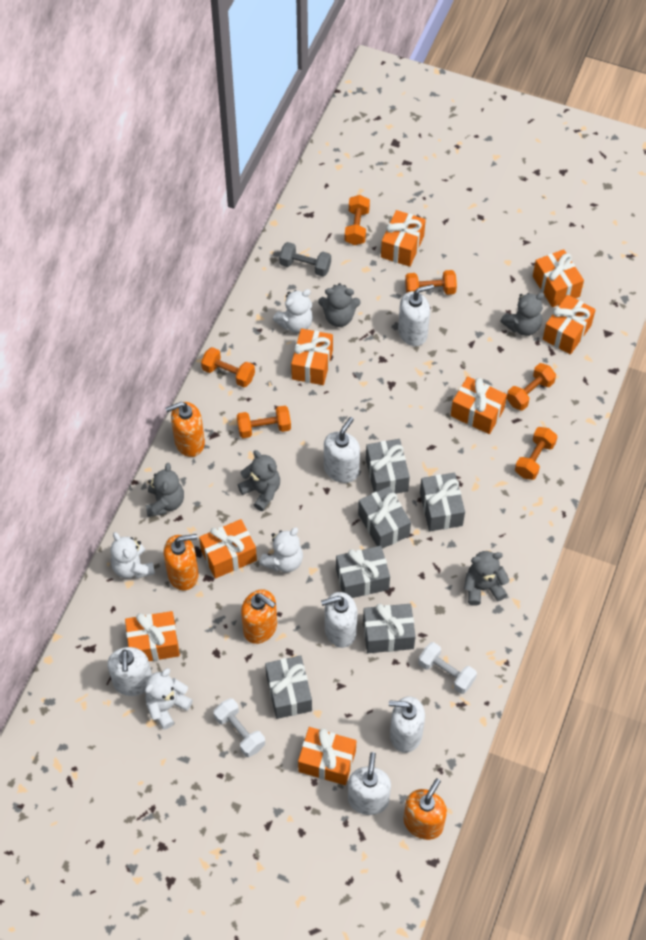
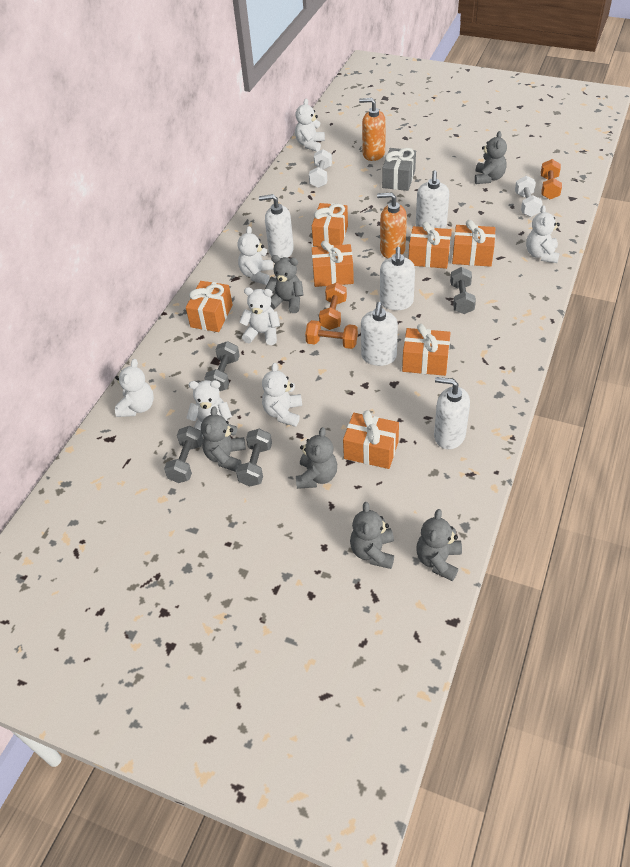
grey dumbbell: [279,242,331,277] = 1 -> [164,426,203,483] [204,341,240,391] [236,429,272,487] [450,267,476,314] = 4
grey gift: [265,655,312,719] [336,546,390,598] [358,486,411,549] [363,604,416,653] [366,439,410,494] [420,473,465,531] = 6 -> [382,148,416,191] = 1
grey teddy bear: [146,463,184,517] [238,450,280,511] [318,283,361,327] [464,551,510,606] [501,292,545,336] = 5 -> [201,406,246,472] [265,255,303,313] [296,427,337,489] [350,502,394,569] [416,509,462,581] [475,131,507,184] = 6
orange dumbbell: [201,347,255,387] [237,406,291,438] [345,195,370,245] [405,270,457,295] [507,363,556,411] [515,427,557,480] = 6 -> [305,320,358,349] [319,282,347,330] [541,159,562,199] = 3
orange gift: [125,611,180,661] [199,519,257,579] [291,329,333,385] [298,727,356,785] [381,210,426,267] [451,376,507,434] [533,249,584,307] [543,295,596,355] = 8 -> [186,281,233,332] [312,203,348,247] [312,241,354,287] [343,410,399,469] [402,324,451,376] [409,222,452,269] [452,220,496,267] = 7
orange soap dispenser: [163,534,199,591] [165,402,205,457] [241,589,277,644] [404,778,447,840] = 4 -> [359,98,386,161] [377,193,407,258] = 2
white soap dispenser: [107,647,152,696] [321,592,357,648] [324,417,360,483] [348,752,391,815] [389,696,425,753] [398,284,434,346] = 6 -> [259,194,294,258] [361,302,398,366] [380,247,415,310] [416,170,449,229] [434,377,470,449] = 5
white teddy bear: [111,532,155,579] [145,668,193,730] [259,527,303,573] [273,289,313,333] = 4 -> [115,359,154,417] [187,380,232,436] [238,226,274,285] [239,287,280,345] [262,363,302,427] [295,99,325,152] [526,205,560,263] = 7

